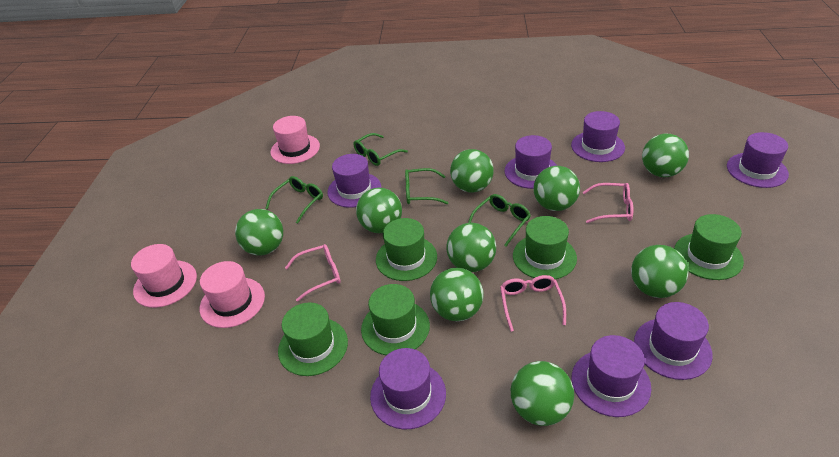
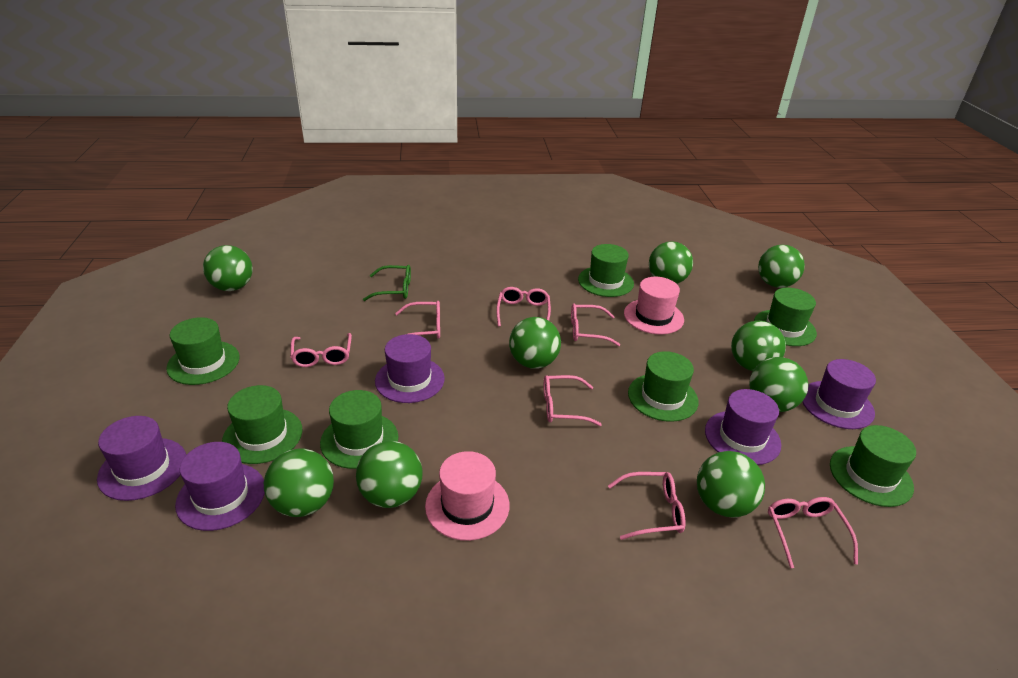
green glasses: [265,176,323,223] [353,133,408,166] [405,168,448,204] [468,194,531,247] = 4 -> [363,265,411,301] = 1
green hat: [278,303,348,376] [361,284,430,355] [376,218,437,281] [513,216,577,279] [674,214,744,280] = 5 -> [166,317,240,385] [222,385,302,464] [320,390,398,469] [578,244,634,297] [628,351,698,422] [754,288,817,346] [830,425,916,507] = 7
pink glasses: [285,244,341,302] [500,275,566,332] [583,183,633,223] = 3 -> [290,333,352,367] [395,301,440,339] [496,287,551,327] [544,375,602,426] [571,303,620,346] [608,472,686,540] [768,497,858,568] = 7
pink hat: [131,244,197,308] [200,261,265,328] [271,116,320,164] = 3 -> [425,451,510,541] [624,277,684,334] = 2
purple hat: [327,154,381,208] [370,348,446,429] [505,135,557,189] [571,111,625,162] [572,335,651,417] [634,302,713,380] [727,132,789,188] = 7 -> [97,416,186,501] [175,442,265,531] [375,334,445,403] [705,389,781,465] [802,359,876,429] = 5

